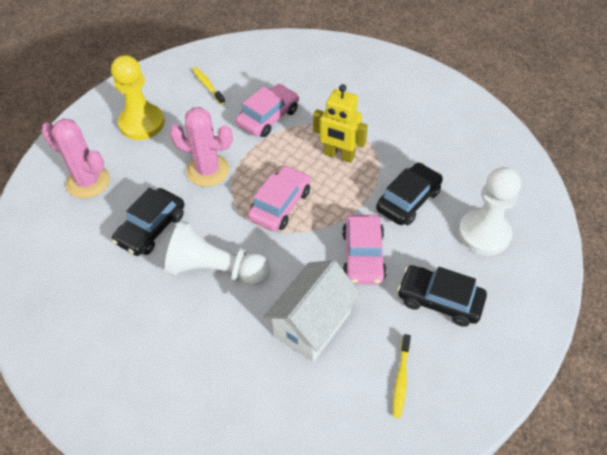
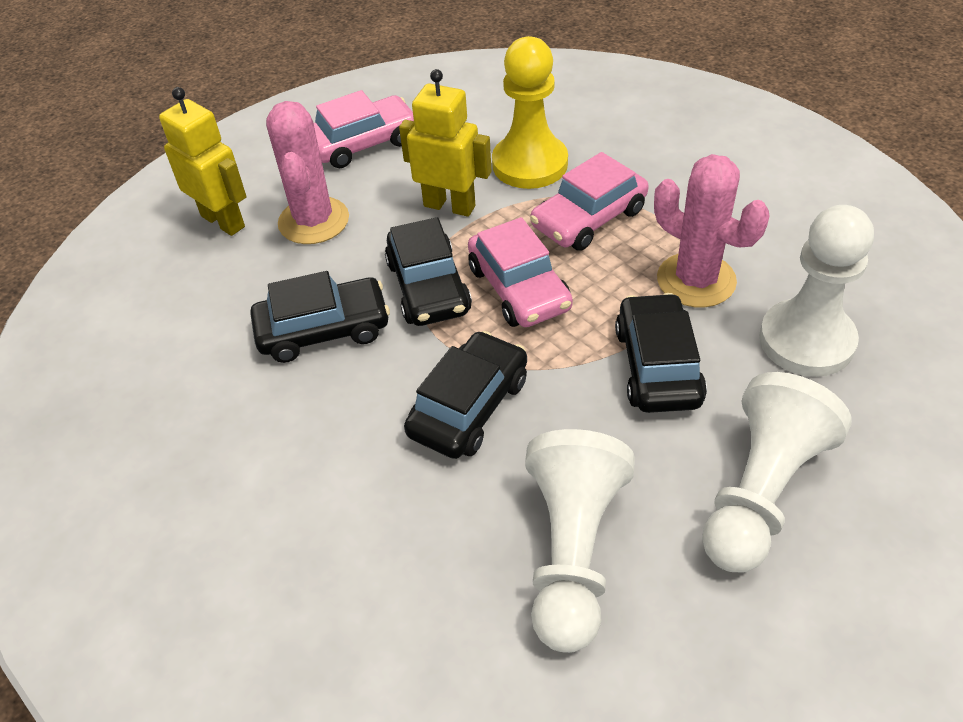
black car: [112,187,184,256] [376,163,443,225] [397,265,487,327] = 3 -> [250,271,390,363] [385,217,472,326] [404,331,527,459] [615,293,707,413] = 4
white house: [264,260,361,362] = 1 -> none = 0
white pawn: [165,221,270,285] [458,167,521,256] = 2 -> [525,429,635,653] [702,372,852,572] [759,205,874,377] = 3
yellow robot: [313,84,368,163] = 1 -> [159,87,246,236] [399,69,492,217] = 2
yellow toothbrush: [192,67,225,105] [393,334,411,418] = 2 -> none = 0

